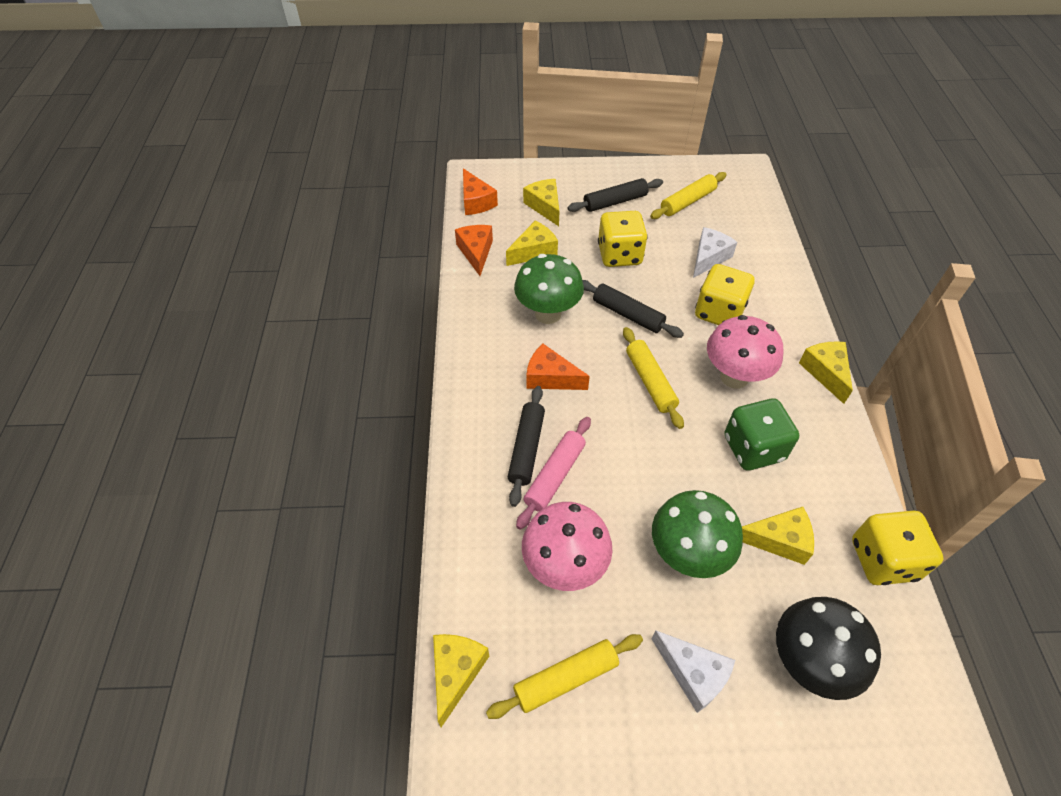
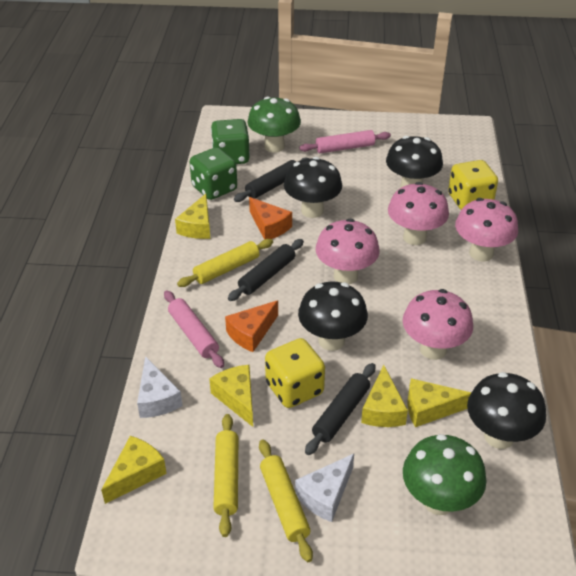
black mushroom: [776,597,881,700] = 1 -> [284,157,342,218] [298,282,368,351] [386,136,443,188] [467,372,546,449] = 4
green dice: [724,399,799,471] = 1 -> [190,147,237,200] [211,119,250,164] = 2
orange cheese: [455,225,493,276] [463,168,498,215] [526,344,590,390] = 3 -> [225,300,278,352] [249,197,292,239] = 2
pink mushroom: [522,502,613,591] [707,315,784,389] = 2 -> [316,219,380,284] [388,182,449,245] [403,289,473,360] [455,198,518,262] = 4
pink rolling pin: [516,417,591,530] = 1 -> [164,290,224,368] [299,130,391,153] = 2
yellow dice: [598,211,648,267] [695,264,754,325] [852,511,944,585] = 3 -> [265,338,325,408] [448,160,498,210] = 2

